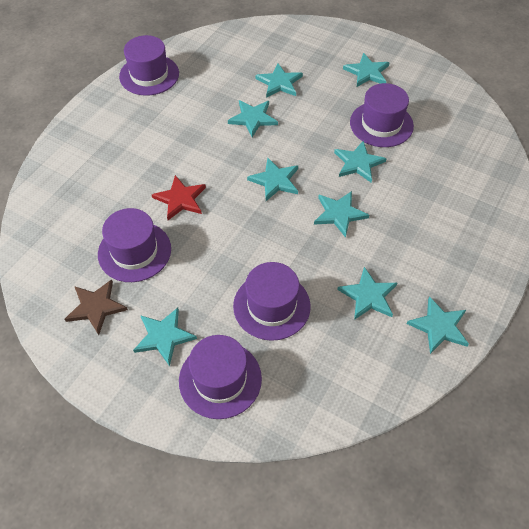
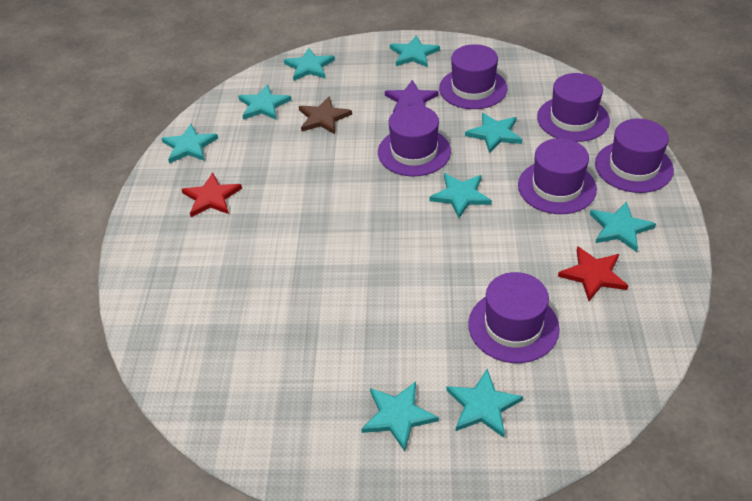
purple hat: [98,208,171,282] [119,35,179,96] [179,335,262,419] [233,262,311,341] [350,83,414,147] = 5 -> [378,105,451,177] [439,44,508,109] [468,272,560,363] [518,138,597,214] [537,73,610,142] [595,119,674,193] = 6
purple star: none = 0 -> [385,80,439,112] = 1
red star: [152,175,206,220] = 1 -> [181,173,242,217] [558,246,628,301] = 2

